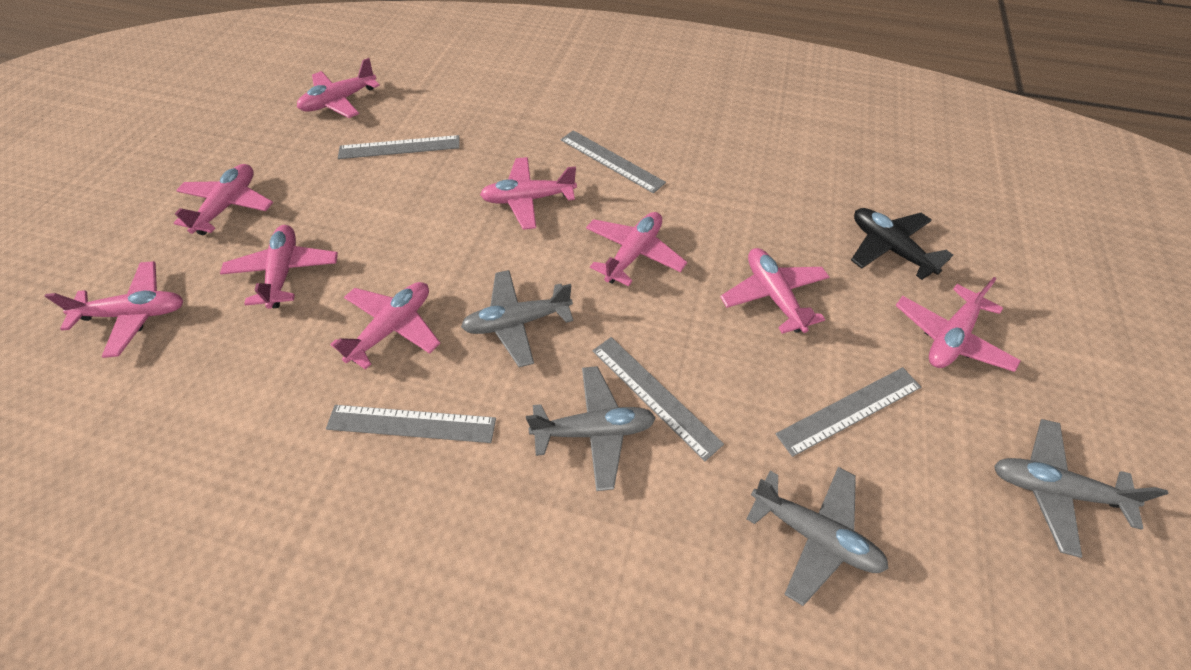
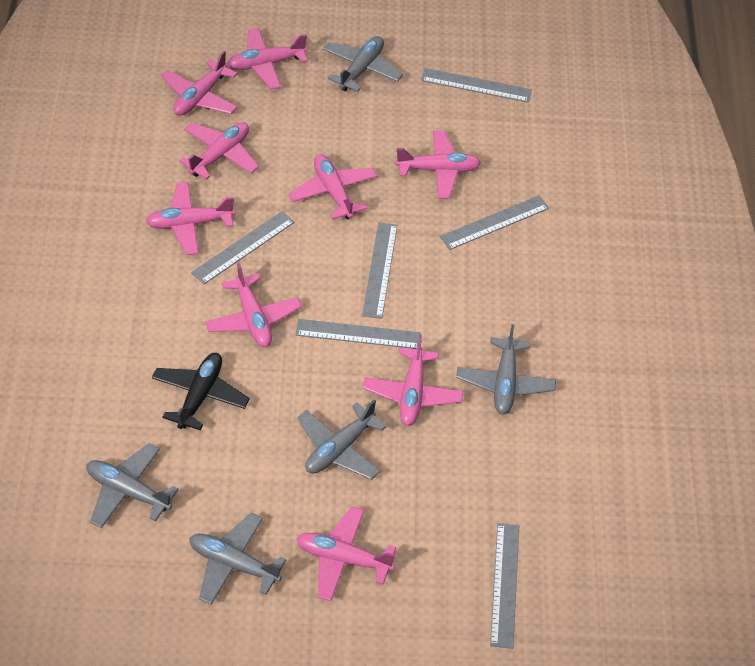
grey plane: [461,270,573,367] [526,366,656,491] [746,467,889,606] [994,419,1169,558] = 4 -> [86,443,179,528] [190,513,287,605] [297,399,386,480] [323,36,403,92] [456,324,556,414] = 5
grey ruler: [326,405,496,443] [338,135,460,159] [561,130,666,194] [593,337,724,461] [776,367,921,457] = 5 -> [191,211,295,284] [296,319,421,349] [362,222,397,319] [421,68,532,103] [440,195,549,250] [490,523,519,649] = 6

